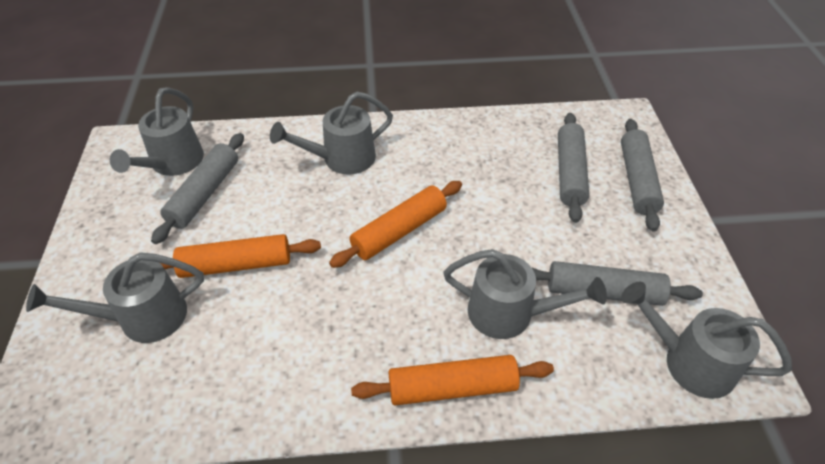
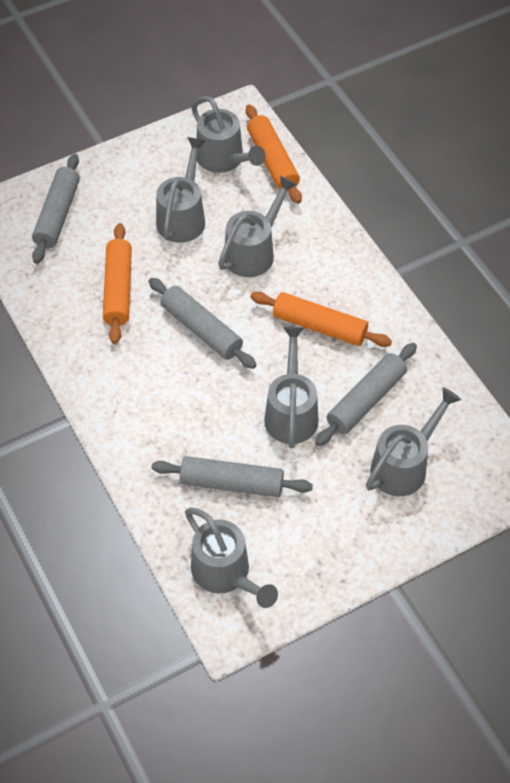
grey watering can: [26,252,204,343] [110,87,204,176] [270,92,393,175] [443,249,607,339] [621,281,792,399] = 5 -> [156,137,206,243] [185,507,278,608] [191,96,266,173] [218,176,297,277] [264,327,319,448] [366,387,461,496] = 6

